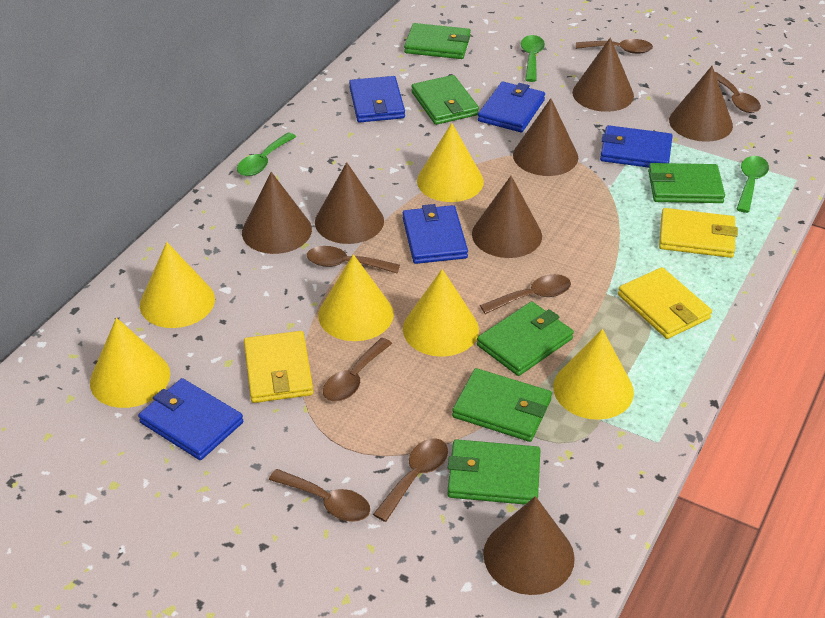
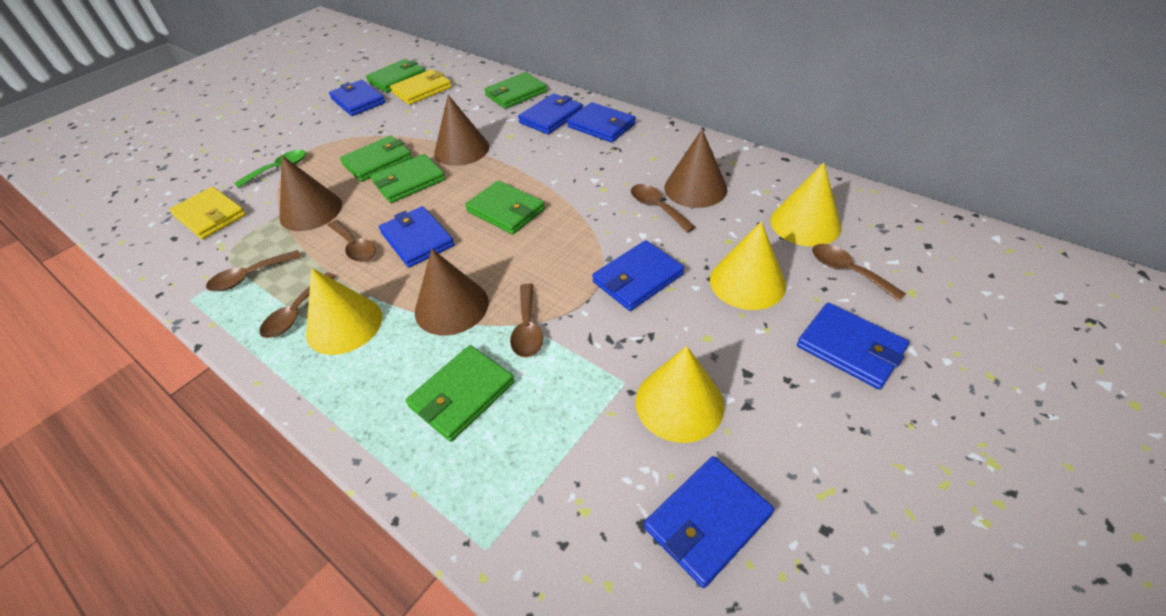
blue wallet: [138,378,243,460] [349,76,405,123] [403,204,468,264] [478,82,545,132] [600,125,672,168] = 5 -> [329,80,386,116] [379,206,455,268] [518,93,583,134] [567,102,636,143] [592,240,684,311] [644,456,774,588] [797,303,909,389] = 7
brown cone: [242,172,312,254] [315,162,384,244] [472,176,542,258] [483,496,575,595] [513,98,578,176] [572,38,634,112] [669,66,733,142] = 7 -> [280,155,342,231] [415,249,489,336] [434,95,489,166] [664,129,728,208] = 4
brown spoon: [269,469,370,522] [307,246,400,274] [323,338,392,402] [373,439,448,522] [480,274,571,314] [576,39,653,54] [715,72,761,113] = 7 -> [206,250,301,291] [259,273,336,338] [328,220,376,262] [510,283,543,358] [631,184,695,233] [812,244,906,301] = 6
green spoon: [237,133,296,176] [521,35,545,82] [737,156,769,213] = 3 -> [234,150,306,188] = 1
yellow cone: [90,318,170,408] [140,242,215,328] [318,254,394,341] [403,269,479,357] [417,123,484,202] [553,329,634,420] = 6 -> [306,268,382,355] [636,346,725,443] [710,221,786,310] [770,163,841,246] = 4
yellow wallet: [244,331,313,403] [618,267,712,339] [659,208,738,258] = 3 -> [169,187,246,239] [390,69,452,105] = 2

